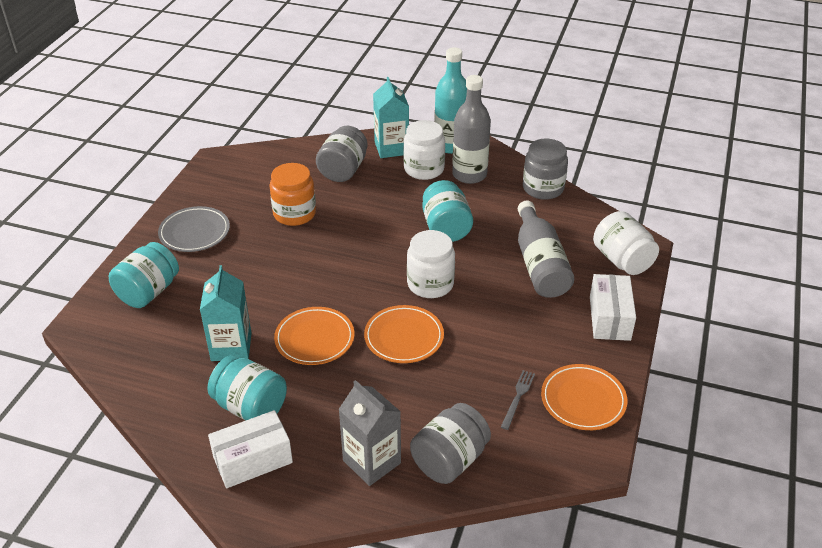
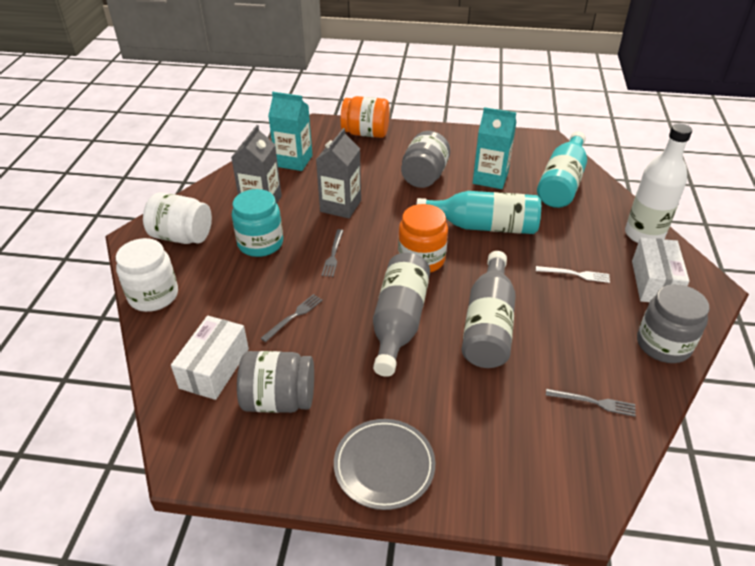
grey carton: [339,380,401,486] = 1 -> [231,125,282,203] [316,128,361,218] = 2
grey fork: [501,370,535,430] = 1 -> [260,294,323,342] [322,229,344,277] [546,389,636,417] = 3
orange jar: [270,163,316,226] = 1 -> [340,96,390,138] [398,204,448,272] = 2
orange plate: [274,307,354,365] [364,305,444,363] [541,364,627,430] = 3 -> none = 0
turquoise bottle: [434,47,467,154] = 1 -> [416,191,541,234] [537,131,587,208] = 2
turquoise jar: [109,242,179,308] [208,356,287,421] [423,180,473,242] = 3 -> [232,189,283,257] = 1
white bottle: none = 0 -> [625,124,692,243] = 1
white fork: none = 0 -> [536,266,610,283] = 1
white jar: [403,120,445,180] [407,230,455,298] [593,211,659,275] = 3 -> [116,238,178,312] [143,192,212,244] = 2

